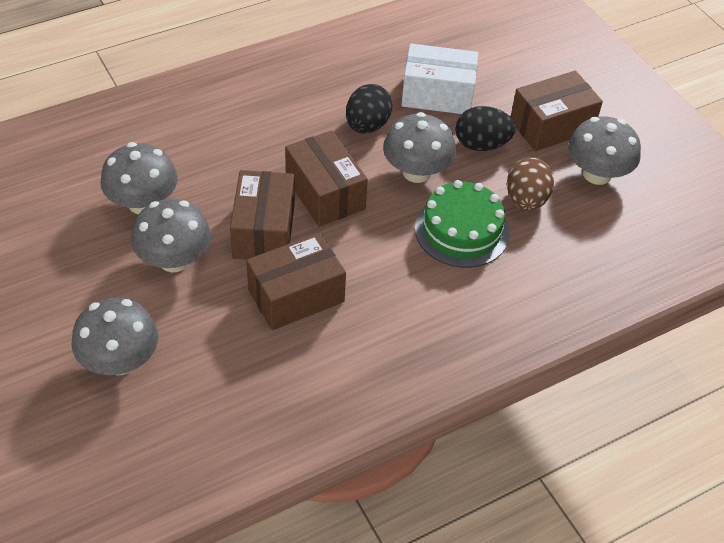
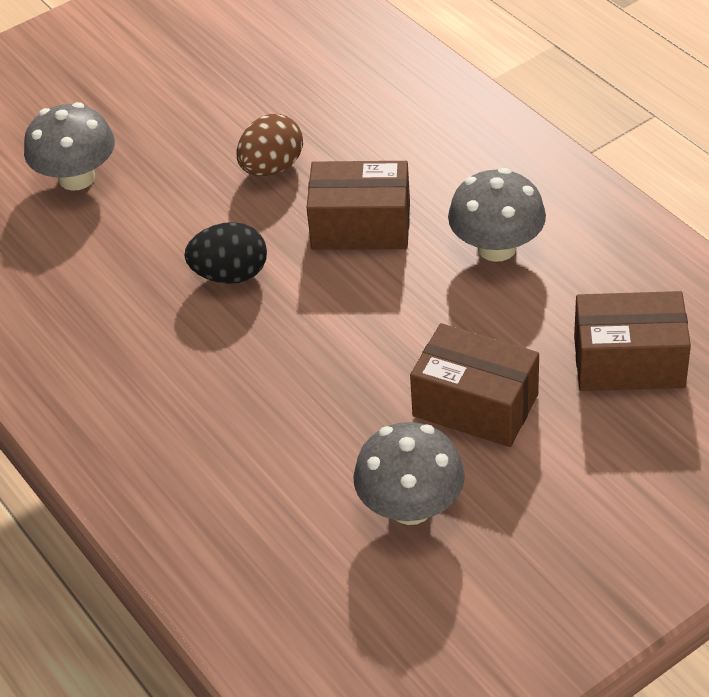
black egg: [346,84,392,134] [455,106,516,151] = 2 -> [185,222,267,284] = 1
brown box: [230,170,295,260] [246,233,346,330] [285,130,368,227] [510,71,603,151] = 4 -> [307,161,410,250] [410,323,539,447] [574,291,691,391] = 3
green cake: [415,180,509,268] = 1 -> none = 0
grey mushroom: [71,298,158,375] [100,142,178,214] [131,199,211,272] [383,112,456,183] [568,116,641,185] = 5 -> [24,102,115,191] [353,422,465,525] [448,168,546,262] = 3
white box: [401,44,478,114] = 1 -> none = 0

